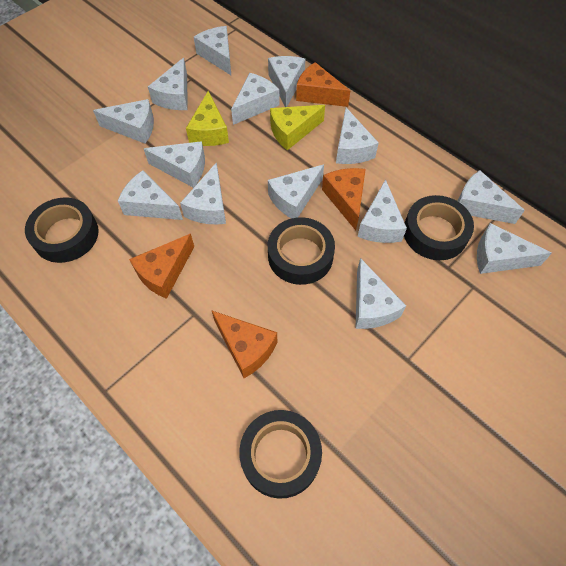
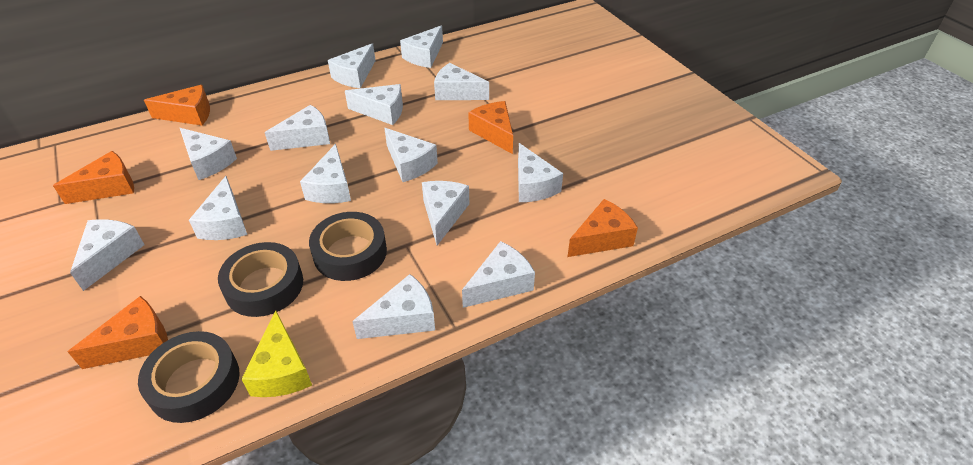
black tape: [25,197,99,263] [239,410,322,499] [268,217,335,285] [404,195,474,260] = 4 -> [138,331,240,423] [218,242,303,317] [309,212,387,281] = 3
orange cheese: [129,234,194,299] [211,310,277,378] [296,62,350,107] [322,168,366,230] = 4 -> [53,151,134,204] [68,296,168,369] [144,85,210,126] [468,101,513,154] [567,199,638,257] = 5
yellow cheese: [186,91,229,146] [270,105,325,150] = 2 -> [241,310,312,397] = 1

